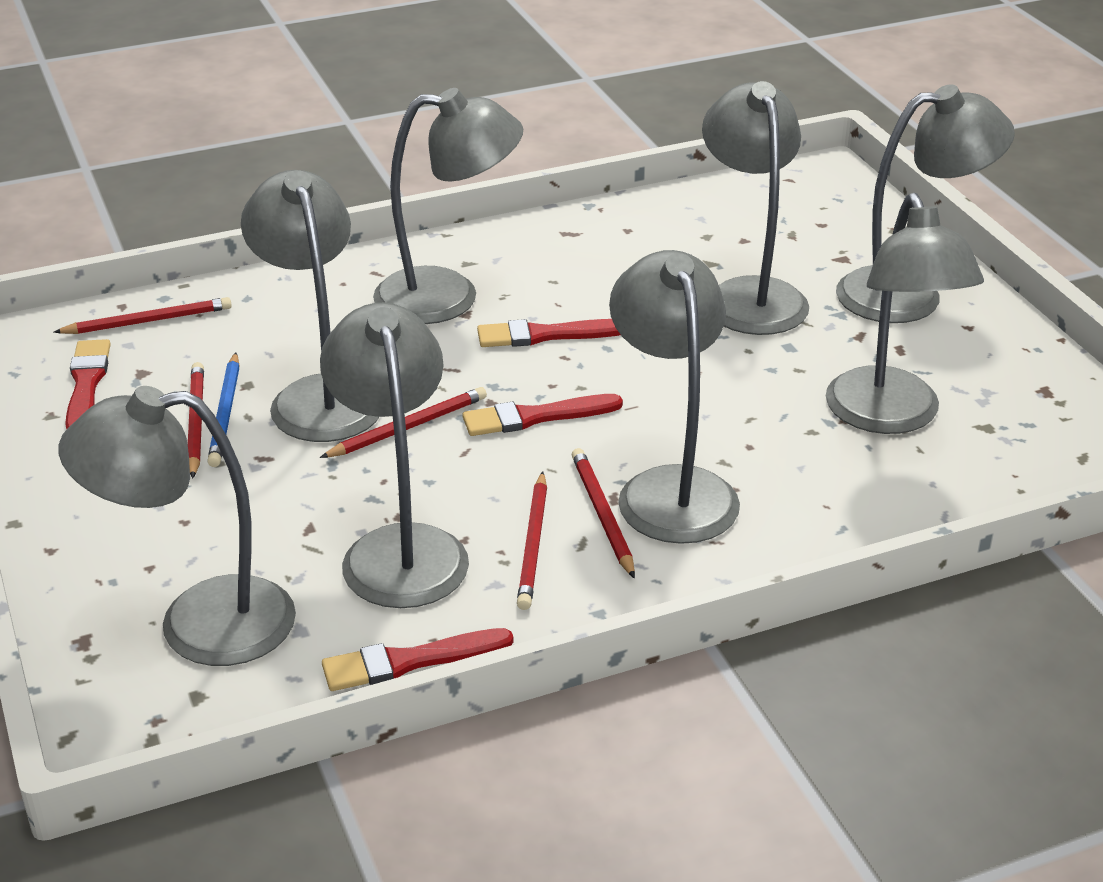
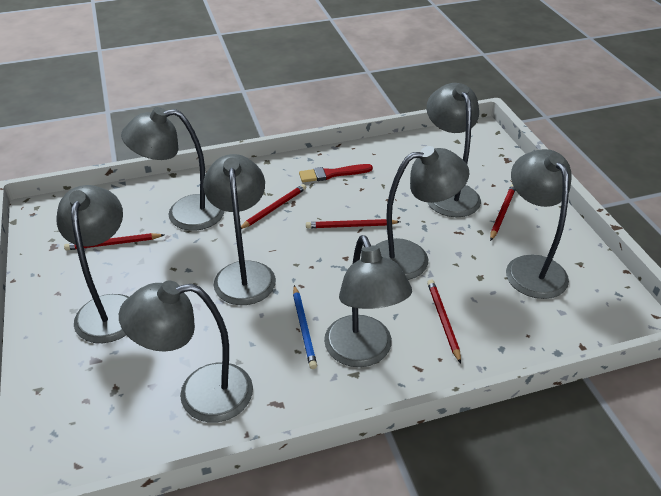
red brush: [65,339,111,430] [322,628,513,691] [462,394,623,436] [477,319,620,347] = 4 -> [299,164,373,183] = 1

